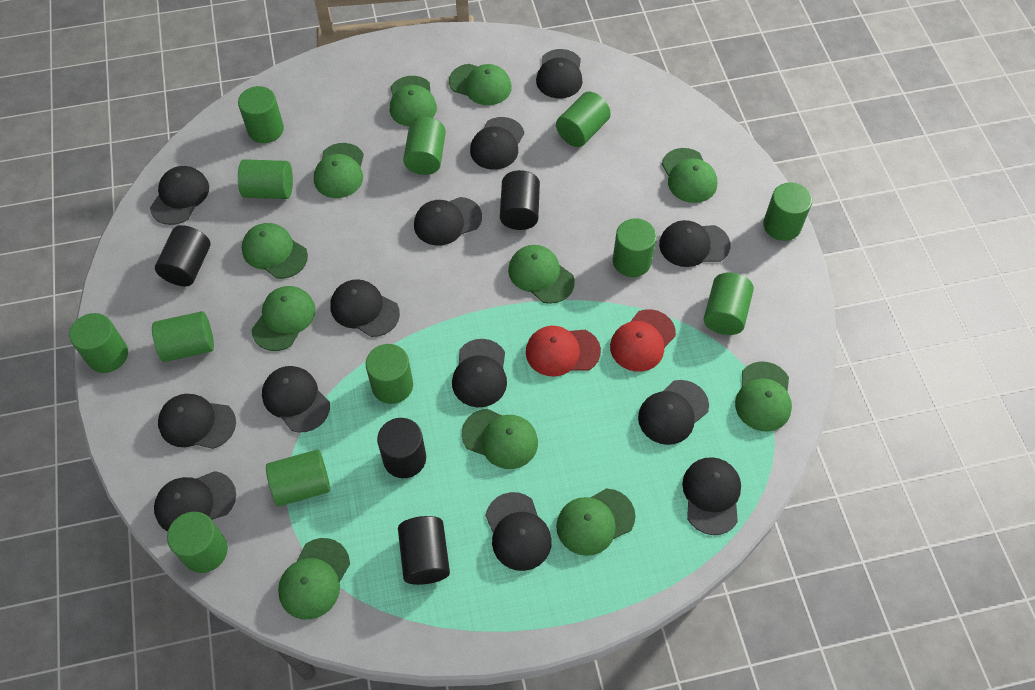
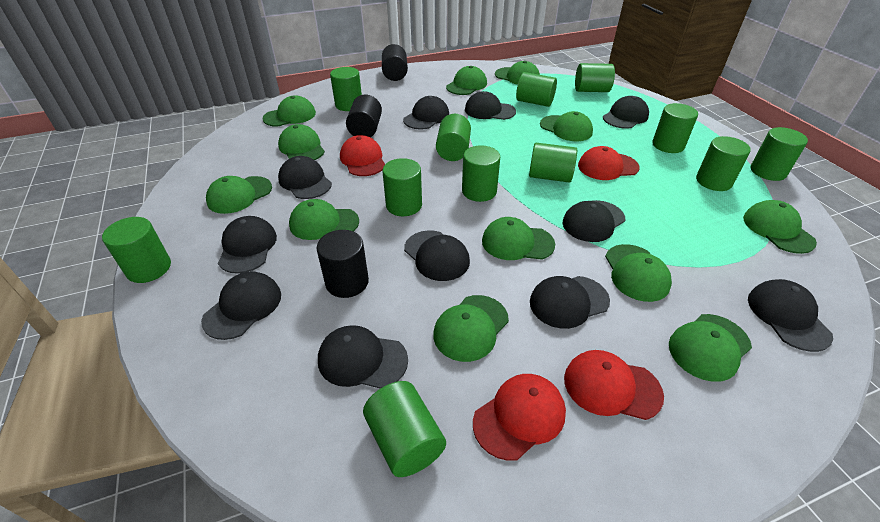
black cap: [150,166,209,225] [154,471,236,532] [158,394,236,449] [262,366,330,433] [330,279,400,337] [414,197,482,246] [452,339,507,407] [470,117,524,170] [485,492,552,571] [536,49,583,99] [638,380,709,445] [659,220,731,267] [682,457,741,535] = 13 -> [201,272,281,340] [218,216,277,274] [278,156,332,199] [318,325,408,389] [403,96,449,129] [404,230,470,281] [465,91,516,120] [530,276,610,329] [563,200,625,242] [603,96,649,129] [748,279,833,352] = 11
black cylinder: [155,225,211,286] [377,418,426,478] [398,516,450,585] [500,170,540,230] = 4 -> [317,230,369,298] [346,95,382,137] [382,44,408,81] = 3
green cap: [242,223,308,279] [252,286,316,351] [278,538,350,620] [314,143,364,198] [390,76,437,127] [449,64,512,105] [462,409,538,469] [508,245,575,304] [556,489,635,556] [662,148,717,203] [735,361,792,432] = 11 -> [206,176,272,214] [262,95,316,127] [278,124,325,160] [289,199,359,240] [433,295,509,362] [446,66,487,95] [482,217,555,260] [495,61,540,85] [540,111,593,141] [605,244,672,302] [669,314,752,382] [743,200,817,254] = 12
red cap: [526,326,601,377] [610,309,676,372] = 2 -> [340,135,385,176] [473,374,566,461] [564,350,664,420] [578,146,639,180] = 4

